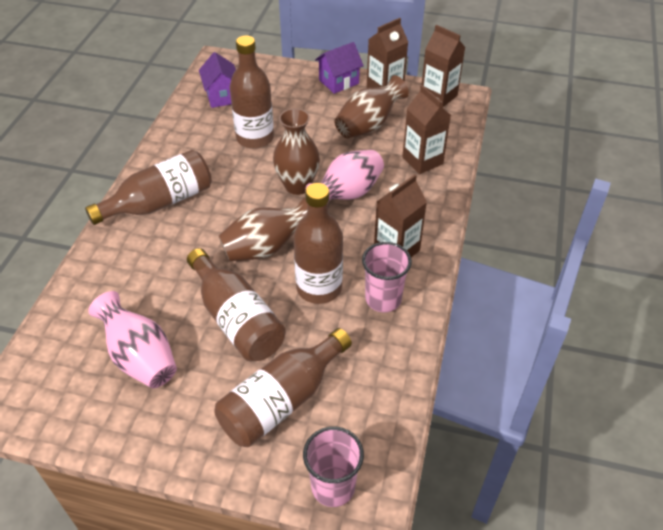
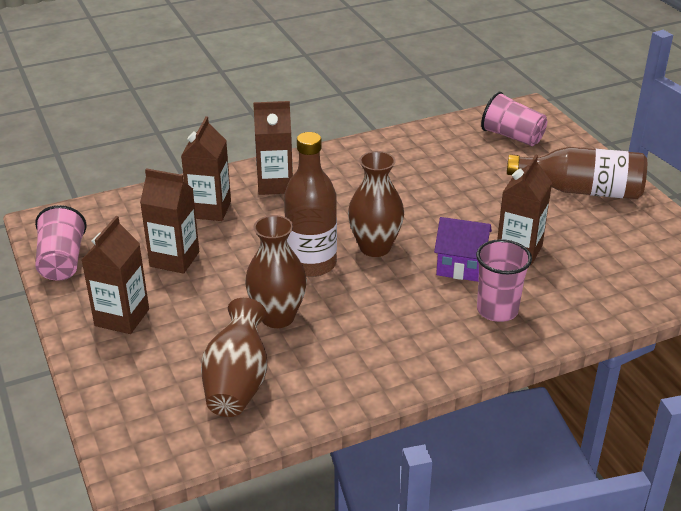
brown bottle: [85,150,212,225] [187,248,286,361] [214,328,352,447] [230,35,274,149] [293,183,343,304] = 5 -> [284,132,337,277] [507,147,647,199] = 2
brown carton: [367,18,408,88] [374,174,427,257] [402,85,451,174] [422,25,466,108] = 4 -> [82,216,149,334] [140,168,199,274] [181,116,231,221] [253,101,293,195] [497,155,552,266] = 5
pink cup: [303,426,364,507] [362,242,412,312] = 2 -> [35,205,87,281] [476,239,532,322] [481,92,547,146] = 3
pink vase: [88,291,177,388] [305,150,384,203] = 2 -> none = 0
purple house: [199,52,236,108] [315,42,364,94] = 2 -> [434,217,492,282] = 1

